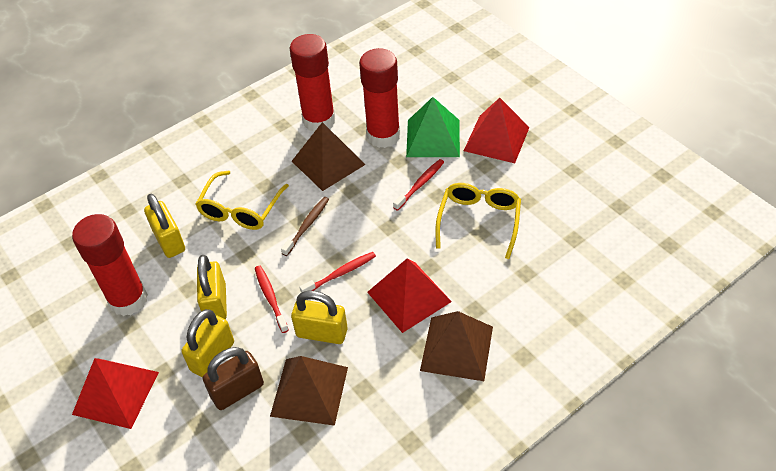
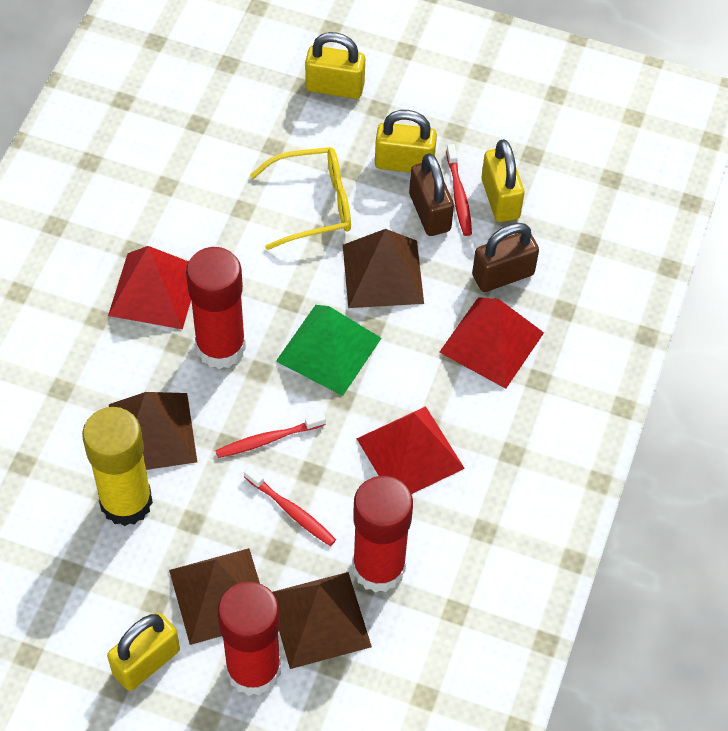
brown padlock: [203,347,264,410] = 1 -> [409,153,454,236] [472,223,539,292] = 2
brown pyramid: [270,356,348,426] [292,122,366,191] [420,311,493,381] = 3 -> [109,392,197,470] [169,548,260,645] [273,572,372,669] [343,229,424,308] = 4
brown toothbrush: [281,197,329,256] = 1 -> none = 0
yellow glasses: [196,171,289,230] [435,183,521,259] = 2 -> [250,147,351,250] = 1
yellow glue stick: none = 0 -> [82,407,153,526] = 1

